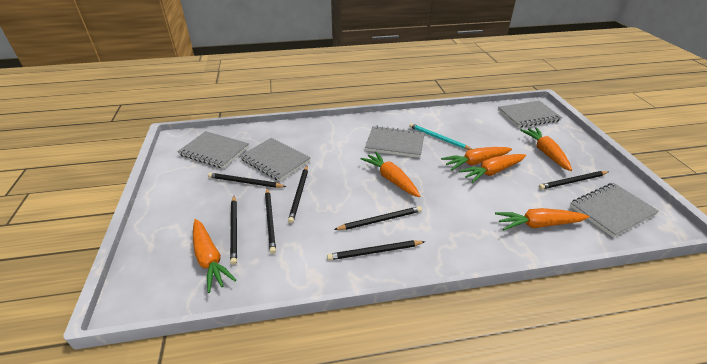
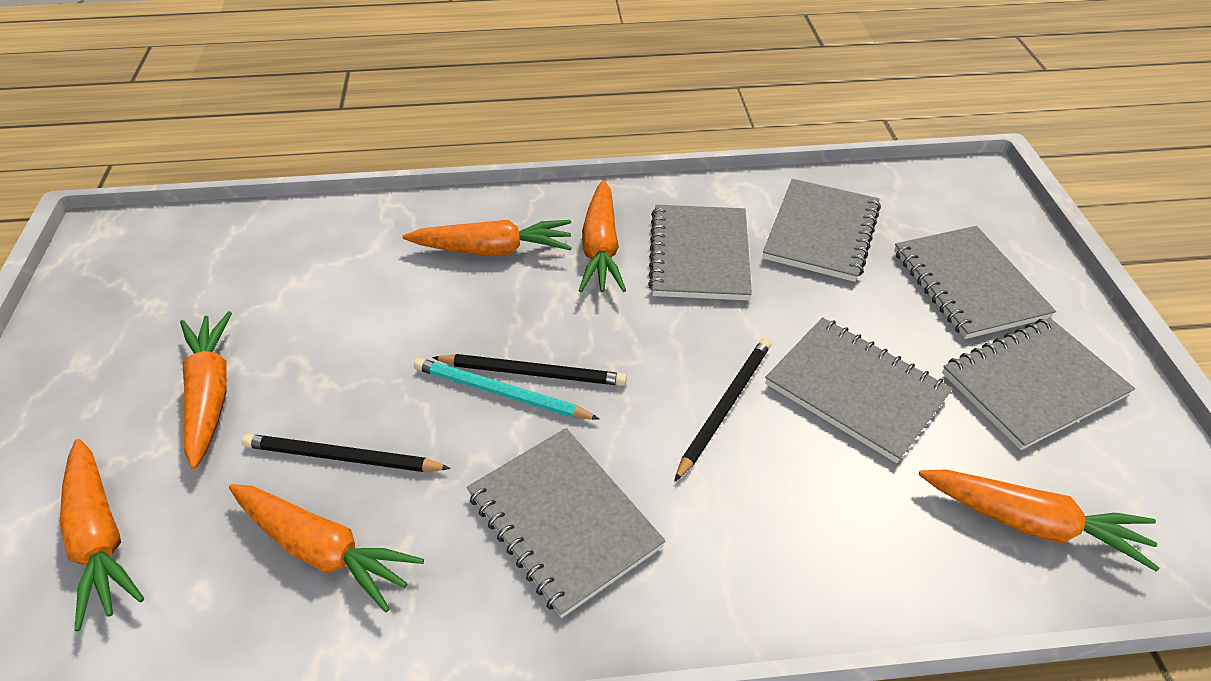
black pencil: [208,173,286,188] [230,196,237,265] [265,188,276,254] [288,166,308,223] [327,240,426,260] [334,206,422,230] [539,171,608,190] = 7 -> [242,434,451,472] [432,354,627,386] [674,338,771,482] = 3
grey notebook: [178,131,249,169] [240,138,311,181] [365,126,425,158] [498,101,562,128] [570,183,659,237] = 5 -> [467,428,666,618] [648,205,752,300] [763,179,881,282] [765,317,953,463] [894,226,1056,339] [942,318,1135,450] = 6

